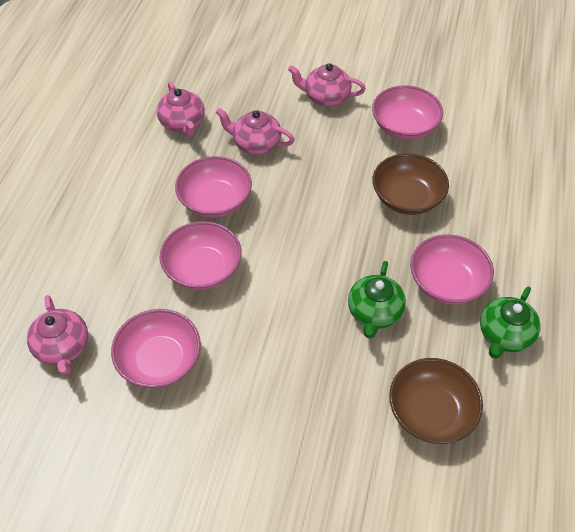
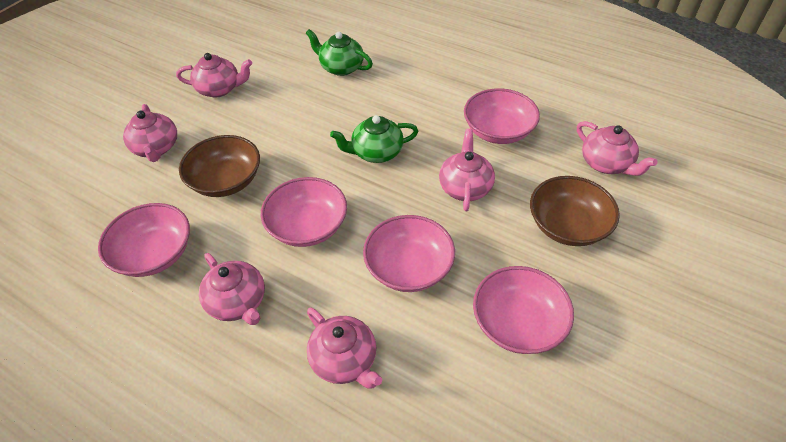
pink teapot: [27,295,88,375] [157,82,205,137] [215,108,294,155] [288,63,366,107] = 4 -> [123,104,177,162] [176,53,252,97] [199,253,265,325] [307,308,382,389] [439,129,495,211] [577,121,657,176] = 6

